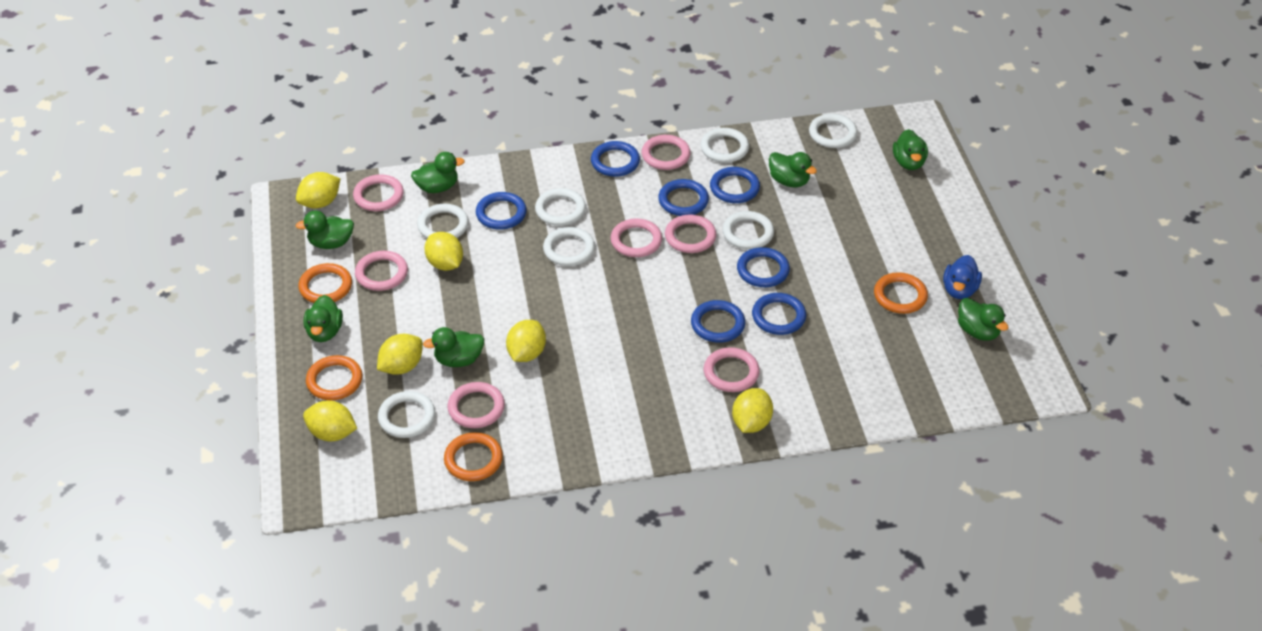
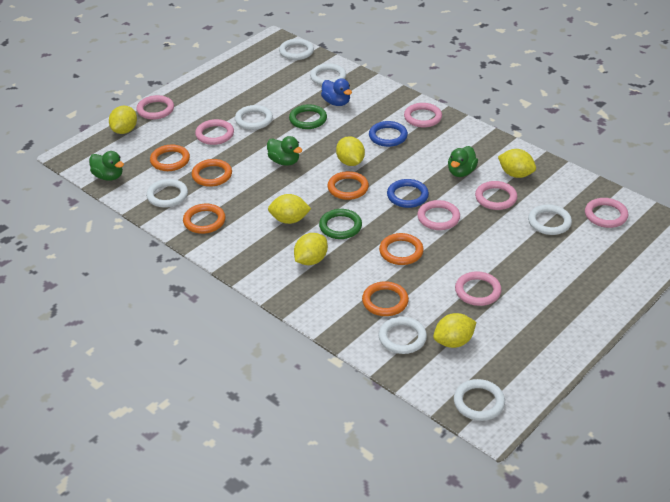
blue ring: [476,192,527,230] [591,141,640,177] [658,179,709,216] [691,300,745,343] [710,167,760,203] [737,247,790,287] [752,293,806,335] = 7 -> [369,121,408,147] [387,179,429,208] = 2
green duck: [296,210,354,249] [303,295,343,342] [411,152,465,193] [423,327,484,367] [769,152,817,187] [893,129,928,170] [958,298,1009,341] = 7 -> [89,151,124,181] [267,136,302,166] [448,146,478,177] = 3
green ring: none = 0 -> [289,104,327,129] [319,209,362,239] = 2
orange ring: [298,263,352,303] [306,355,362,400] [444,432,503,481] [874,272,928,314] = 4 -> [150,145,190,171] [183,204,226,234] [192,159,232,187] [327,171,369,200] [362,281,409,316] [379,233,424,265] = 6

